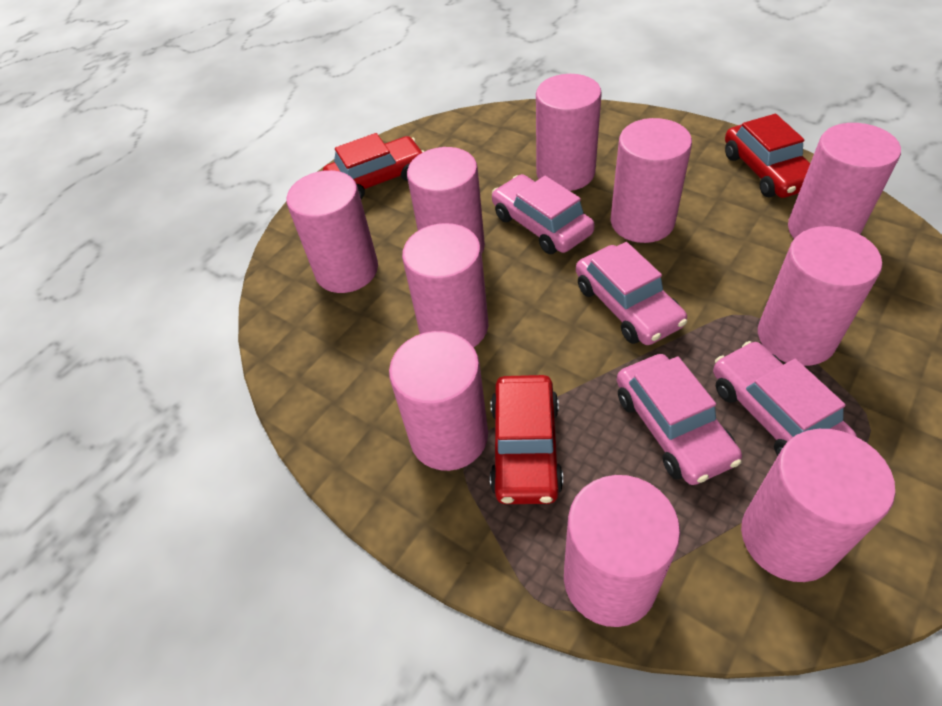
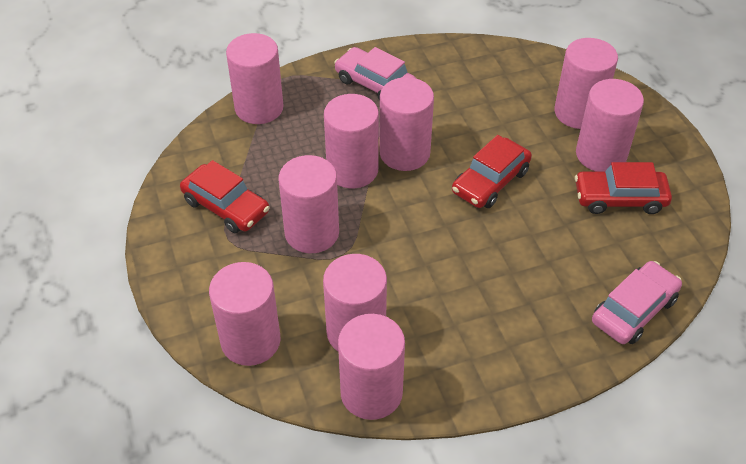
pink car: [492,174,595,254] [576,242,687,345] [617,354,742,485] [713,341,857,456] = 4 -> [334,47,416,100] [592,261,682,344] = 2
pink cylinder: [286,170,378,293] [389,331,488,471] [402,223,488,348] [407,147,485,253] [536,74,602,191] [564,475,680,627] [610,118,692,243] [741,429,895,582] [758,226,882,366] [788,123,901,239] = 10 -> [209,262,281,366] [226,33,284,124] [279,155,339,253] [323,254,387,351] [324,94,379,188] [338,314,405,420] [379,77,434,171] [554,38,618,129] [576,79,644,172] = 9

